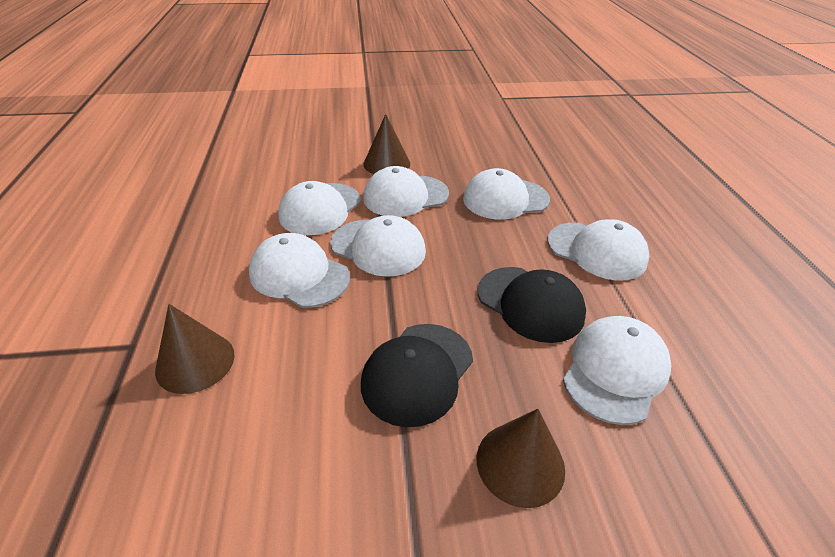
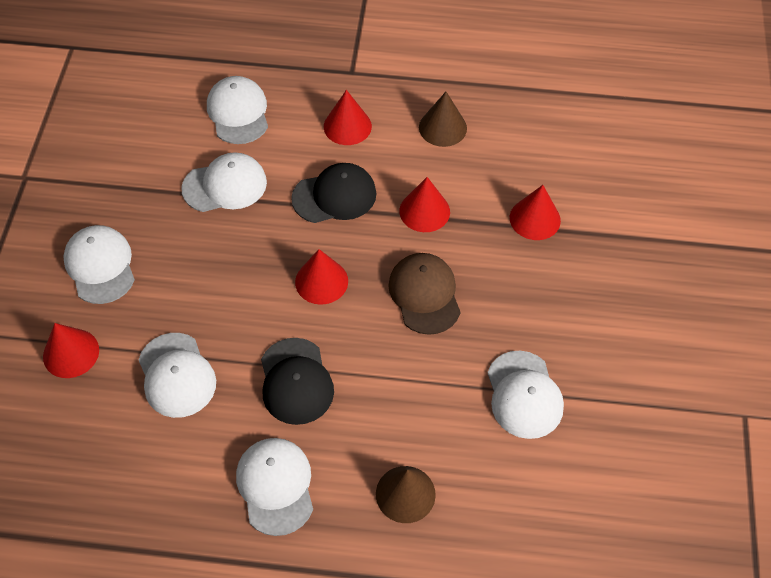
brown cap: none = 0 -> [388,253,461,335] = 1
brown cone: [155,304,235,394] [364,114,410,174] [477,409,565,508] = 3 -> [376,466,436,523] [419,92,467,147] = 2
red cone: none = 0 -> [43,323,99,378] [295,249,348,305] [324,90,372,145] [399,177,450,232] [510,185,561,240] = 5
white cap: [249,233,350,308] [278,181,361,235] [330,215,426,277] [363,166,449,217] [463,168,550,220] [548,219,649,281] [563,316,671,425] = 7 -> [63,225,135,304] [139,333,216,418] [181,153,267,212] [207,76,268,144] [236,438,313,536] [487,351,564,439] = 6

